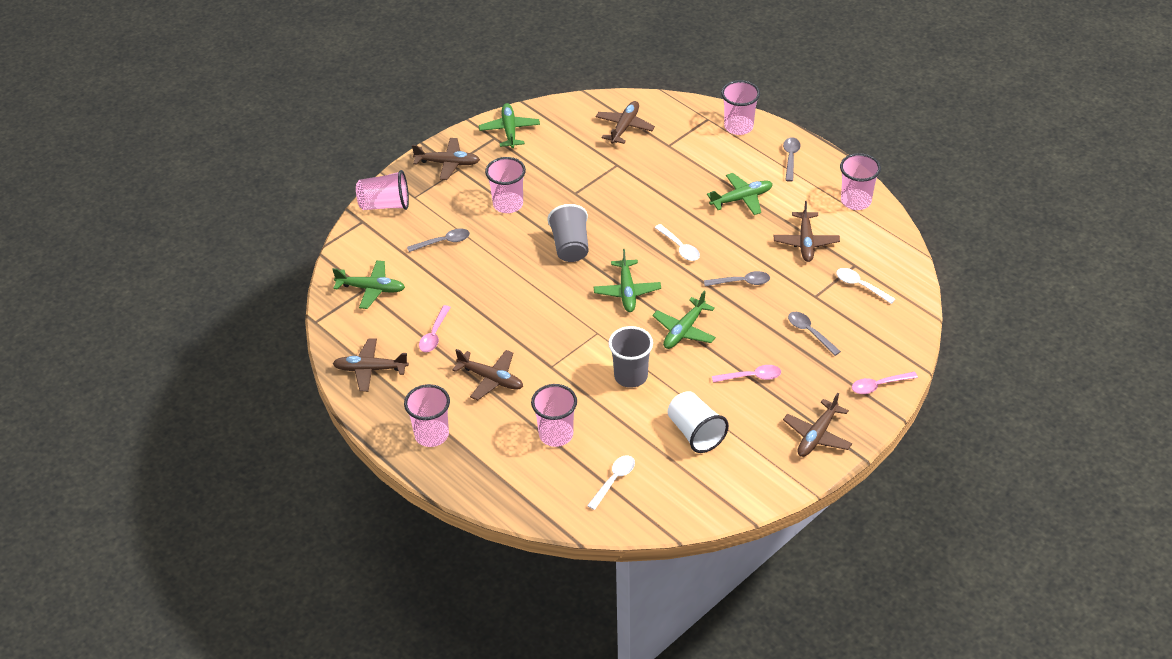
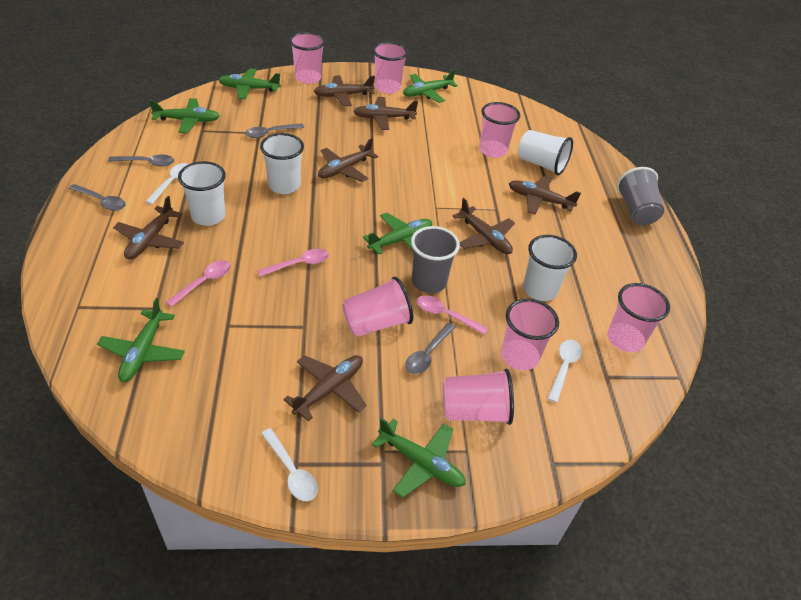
brown plane: [332,338,409,392] [412,138,480,180] [452,349,523,401] [596,101,655,144] [774,201,840,262] [783,393,852,457] = 6 -> [113,196,184,260] [283,355,366,422] [313,75,375,106] [318,138,378,182] [353,97,418,130] [453,198,515,254] [509,176,581,215] = 7
green plane: [332,260,405,309] [479,103,540,148] [593,249,661,312] [652,291,716,349] [707,173,773,215] = 5 -> [97,298,185,382] [149,98,220,133] [218,69,281,99] [363,213,432,255] [372,418,466,498] [403,69,458,103] = 6
pink cup: [356,170,409,210] [404,384,450,447] [485,157,526,213] [531,384,577,447] [721,80,760,135] [840,153,881,210] = 6 -> [289,32,325,84] [343,276,413,337] [373,42,408,94] [443,369,514,425] [479,102,520,158] [501,298,559,370] [607,283,670,352] = 7
white cup: [667,391,729,453] = 1 -> [178,161,226,226] [260,133,304,194] [518,130,573,175] [523,235,577,301] = 4

